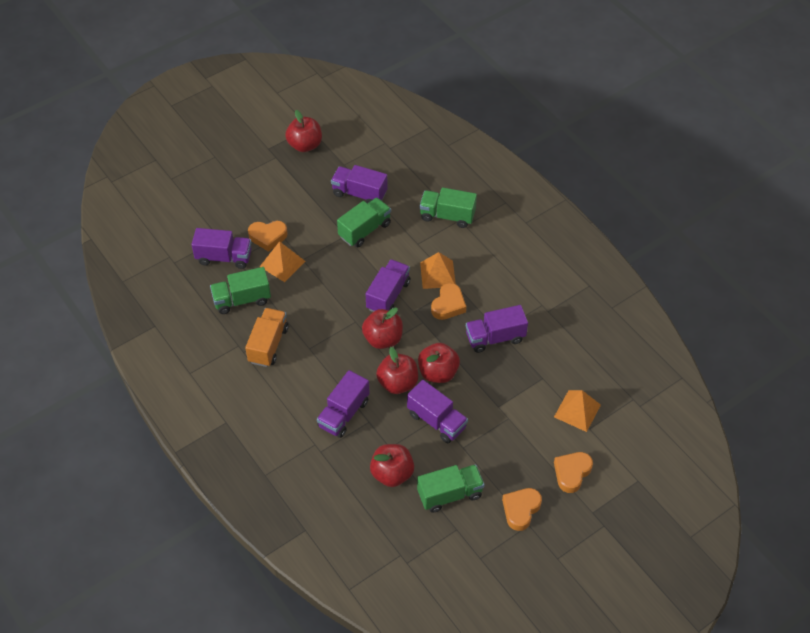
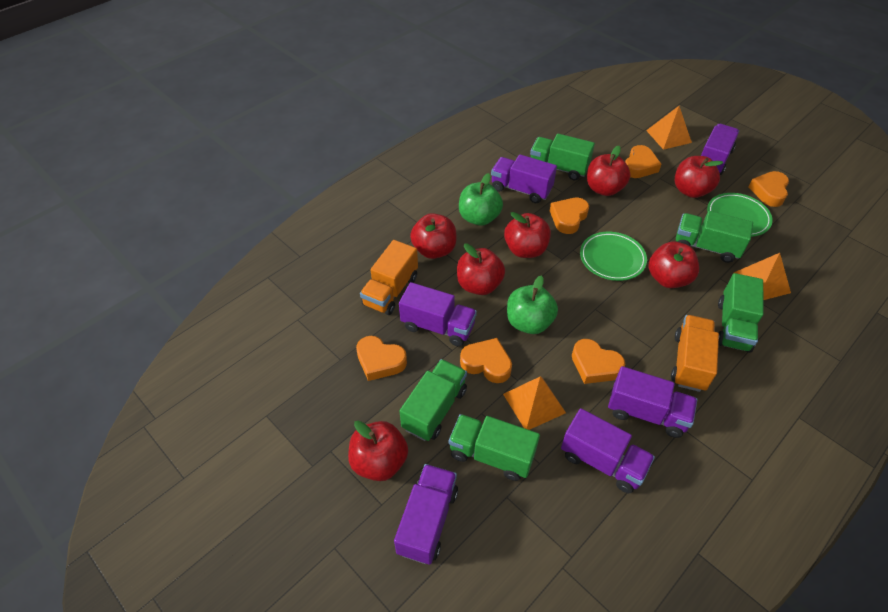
green apple: none = 0 -> [459,173,503,226] [507,276,558,334] = 2
green plate: none = 0 -> [580,232,647,281] [707,193,773,237] = 2
green truck: [210,267,271,314] [337,198,391,247] [417,464,485,513] [420,187,477,228] = 4 -> [400,359,467,441] [449,414,540,481] [530,134,595,180] [676,211,753,263] [718,273,764,353] = 5
orange heart: [248,221,288,252] [431,283,466,320] [502,488,542,531] [554,452,593,493] = 4 -> [356,336,407,381] [460,338,512,383] [550,198,589,234] [572,339,625,384] [625,145,662,178] [748,171,789,207] = 6
orange truck: [245,308,289,367] = 1 -> [360,240,418,315] [671,315,719,392] = 2
red apple: [285,110,322,152] [362,308,403,349] [370,444,414,487] [376,347,418,394] [418,343,460,383] = 5 -> [348,421,408,481] [410,213,457,259] [457,243,505,295] [504,212,551,258] [587,146,631,196] [649,241,699,288] [675,156,723,198] = 7

